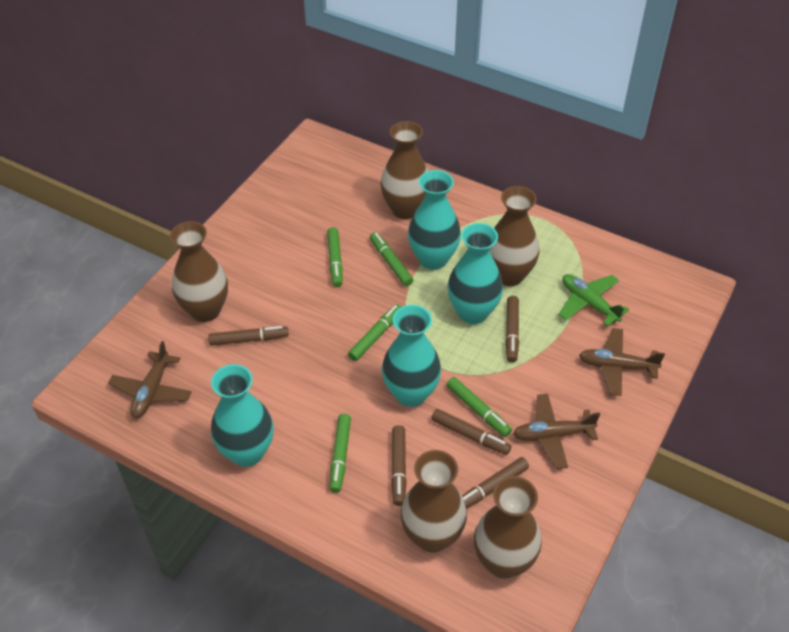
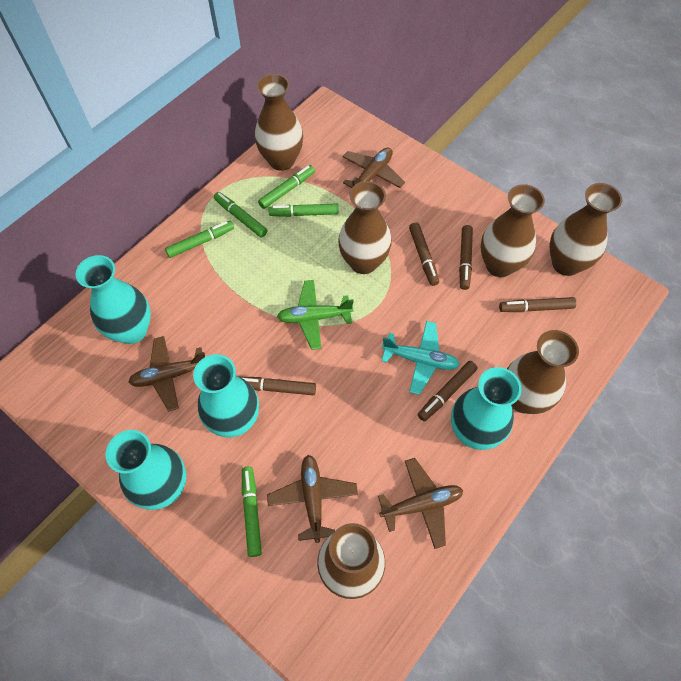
brown plane: [108,341,192,418] [513,394,600,469] [579,328,665,396] = 3 -> [128,336,205,412] [267,455,358,543] [343,148,405,188] [378,458,463,549] = 4
brown vase: [170,221,228,322] [380,121,428,219] [401,450,467,552] [474,476,542,579] [489,186,539,286] = 5 -> [255,74,303,171] [317,523,385,599] [338,181,392,274] [481,184,545,277] [507,330,579,414] [549,183,622,276] = 6
turquoise plane: none = 0 -> [382,321,460,395] = 1

